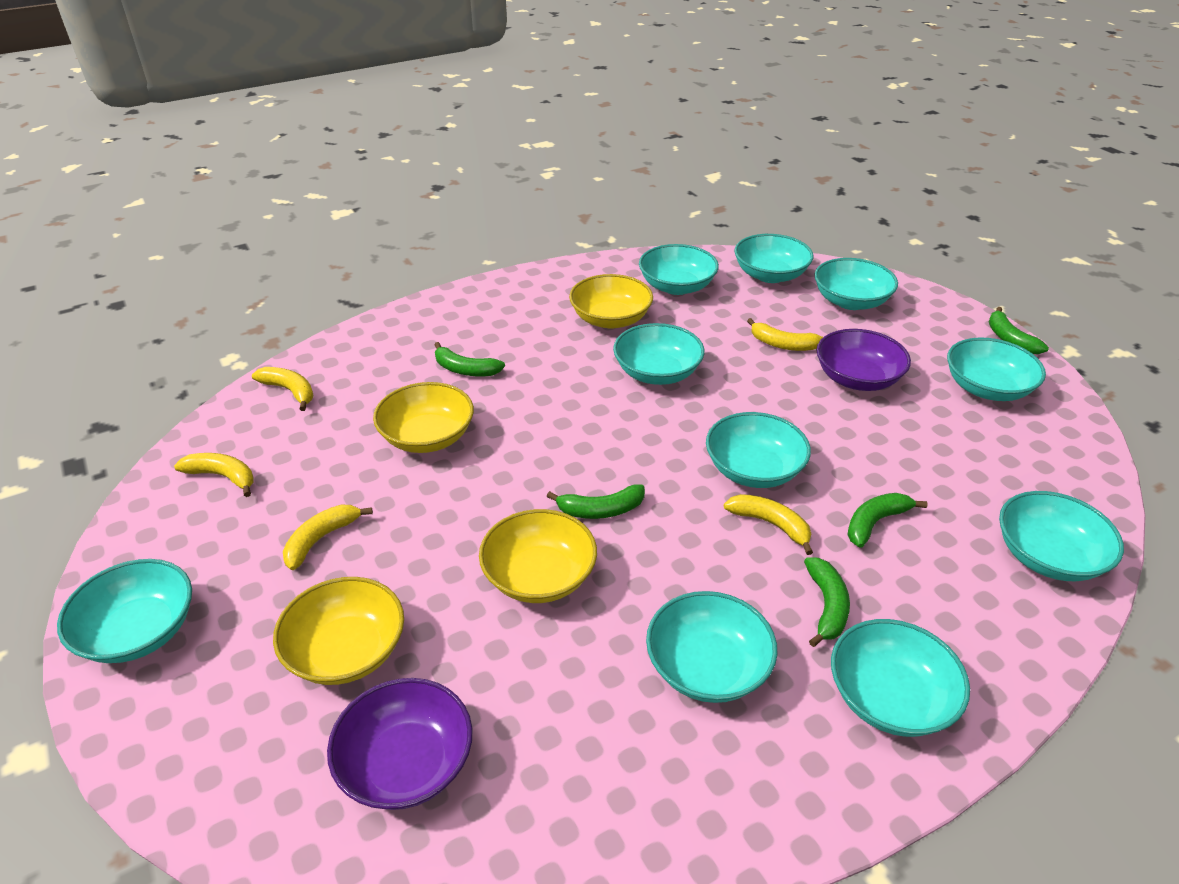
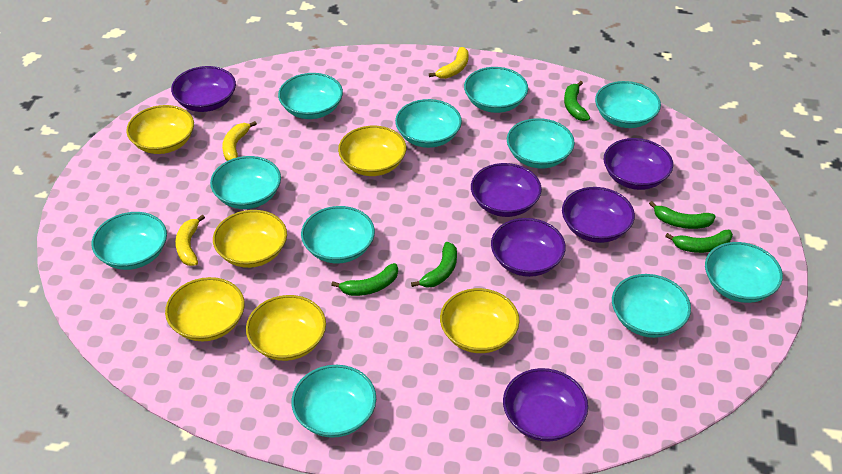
purple bowl: [327,678,473,810] [817,329,911,391] = 2 -> [171,66,236,112] [471,163,542,217] [491,218,566,277] [503,368,588,441] [562,187,635,243] [604,138,673,190] = 6
turquoise bowl: [57,559,192,663] [613,323,705,385] [639,244,719,295] [646,591,778,703] [706,412,811,488] [734,234,814,283] [814,258,898,310] [831,619,970,737] [947,337,1046,401] [999,491,1124,581] = 10 -> [92,212,167,270] [210,156,281,209] [278,73,343,119] [292,365,376,438] [301,206,375,264] [395,99,462,148] [464,67,528,113] [507,118,575,168] [595,81,661,128] [612,274,691,338] [705,242,783,303] = 11
yellow banana: [174,453,254,497] [252,367,314,411] [283,505,373,570] [724,494,813,555] [747,318,823,351] = 5 -> [175,215,205,266] [222,121,257,161] [429,47,469,79] = 3
yellow bowl: [273,577,404,685] [373,382,474,453] [479,509,597,603] [569,274,653,329] = 4 -> [126,105,194,154] [165,277,245,341] [213,210,287,268] [246,295,326,361] [338,126,406,176] [440,288,520,353] = 6

